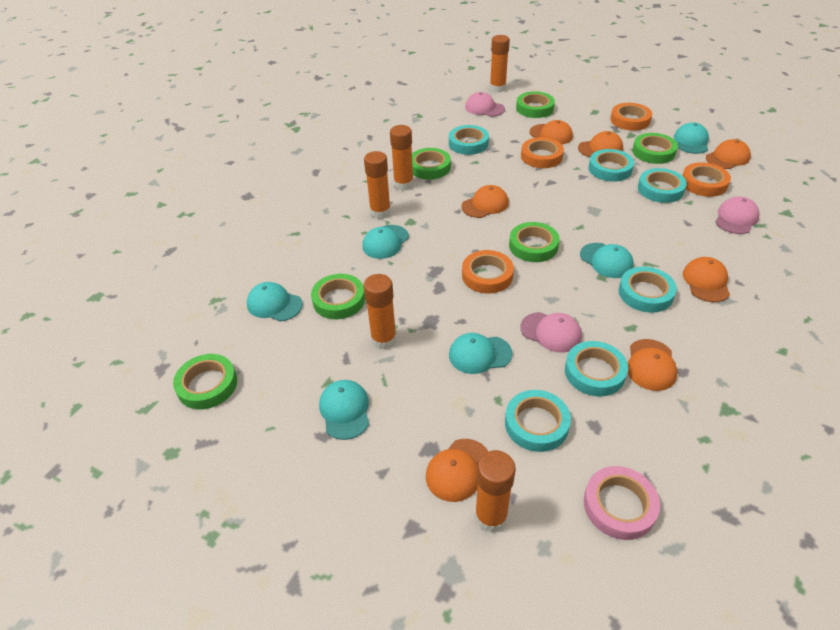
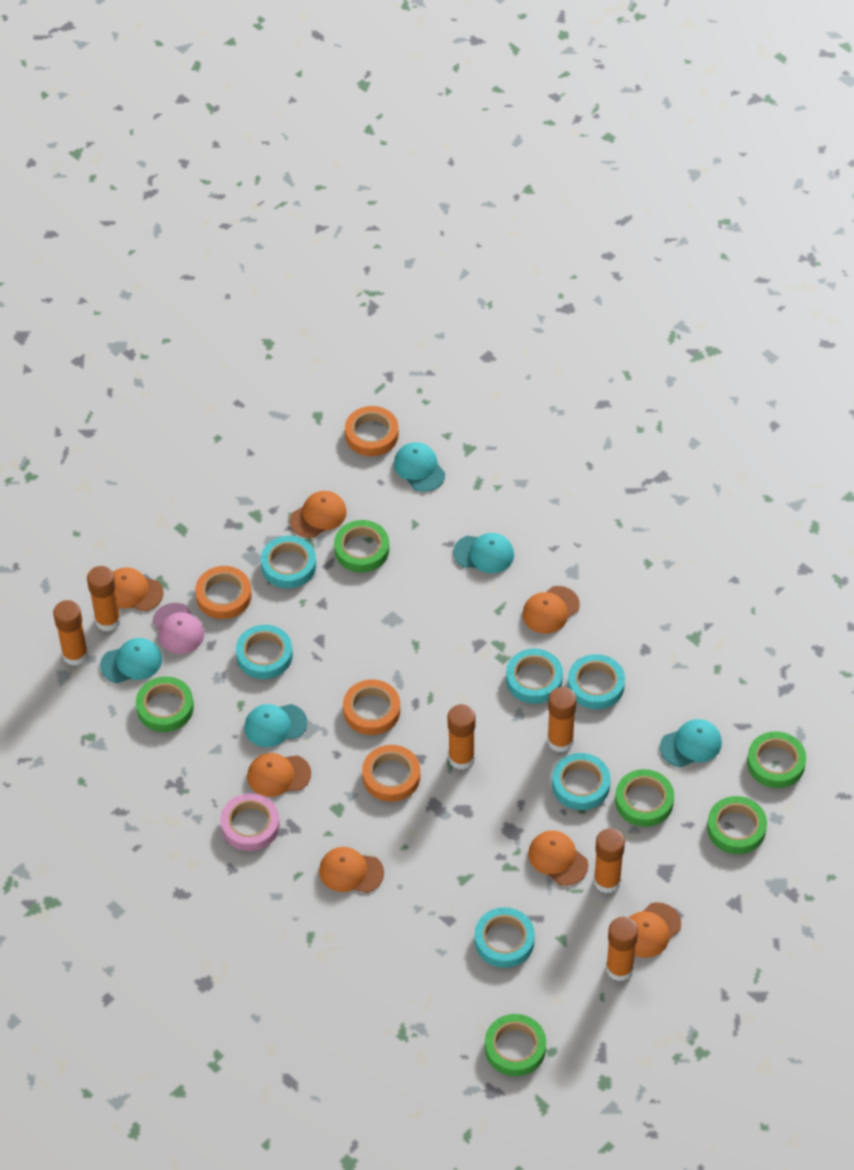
orange glue stick: [363,274,397,350] [364,151,391,219] [390,125,414,191] [475,450,516,533] [490,35,510,92] = 5 -> [53,600,88,666] [87,566,121,632] [448,704,476,770] [547,687,577,752] [594,828,625,893] [606,917,638,981] = 6
pink cap: [465,92,505,117] [521,312,582,353] [715,197,760,234] = 3 -> [152,603,204,654] = 1
turquoise cap: [247,282,303,321] [319,380,369,440] [362,225,409,259] [449,333,512,374] [580,243,634,278] [674,122,709,154] = 6 -> [100,638,162,683] [244,704,307,747] [394,442,445,492] [453,533,514,573] [660,719,722,767] = 5

